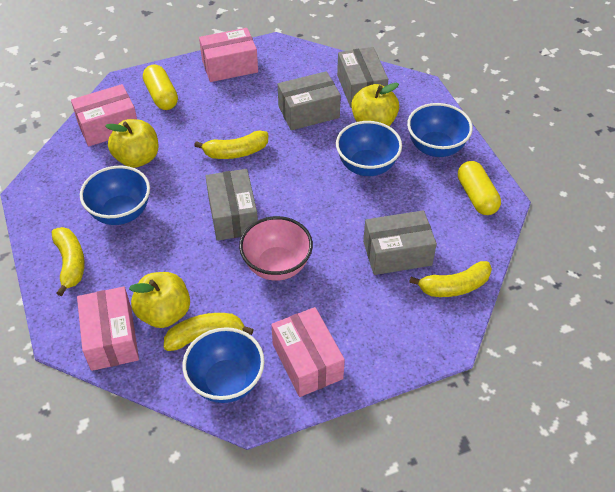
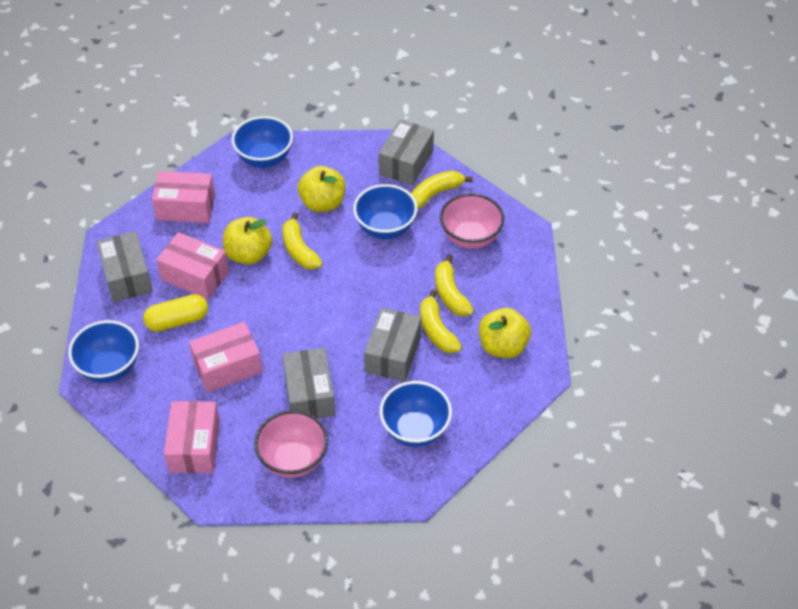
pink bowl: [239,216,313,281] = 1 -> [254,410,328,478] [440,193,504,249] = 2
yellow capsule: [143,64,178,110] [458,161,501,215] = 2 -> [143,294,208,332] = 1

